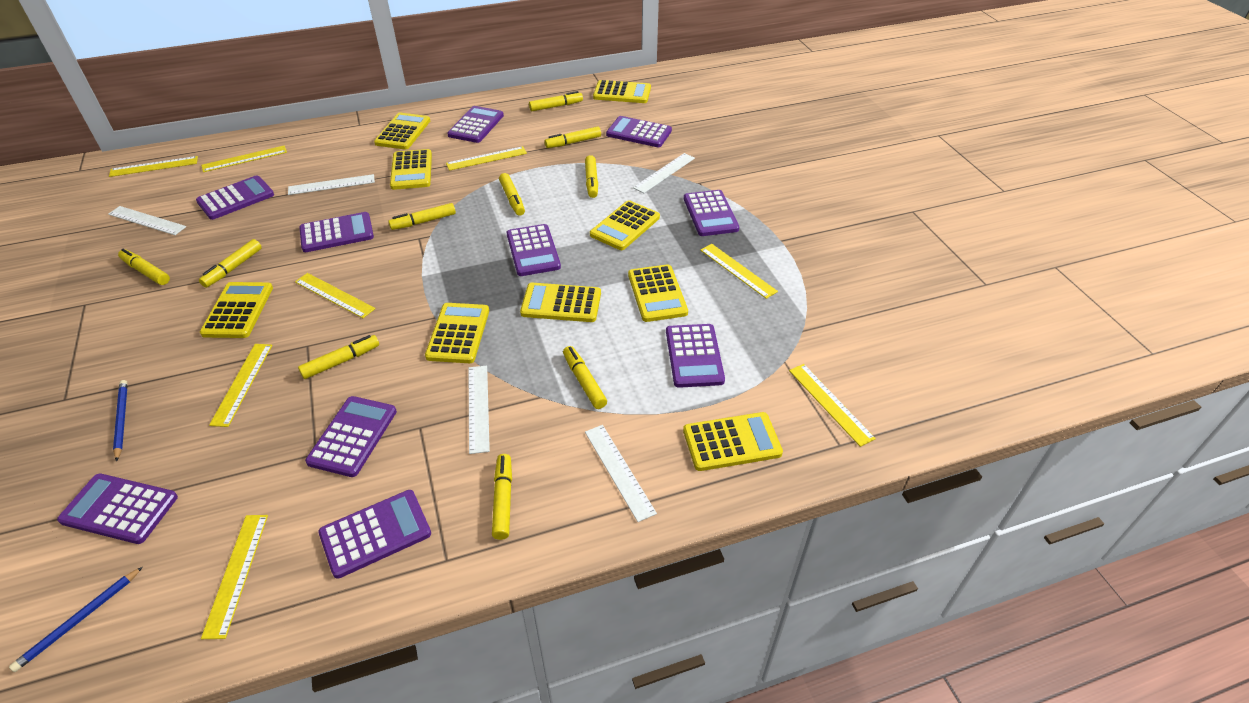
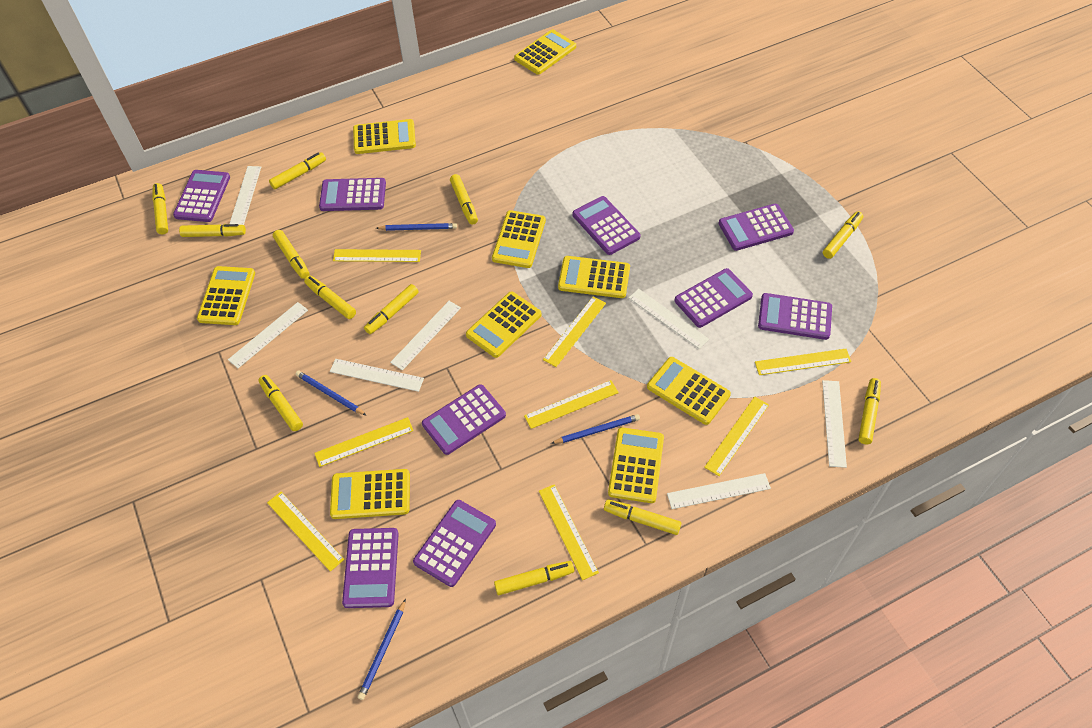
blue pencil: [9,567,143,672] [113,380,128,462] = 2 -> [296,371,367,416] [358,599,406,700] [376,223,457,231] [551,414,640,444] = 4
purple calculator: [57,473,178,544] [196,175,274,220] [299,212,374,252] [305,396,397,477] [318,490,431,579] [447,106,504,143] [507,224,561,276] [606,116,672,147] [666,324,725,388] [684,190,739,236] = 10 -> [173,170,230,222] [319,178,386,211] [342,528,399,608] [413,500,496,587] [422,384,506,455] [573,196,640,255] [674,268,753,328] [718,204,794,251] [758,293,832,340] = 9
white ruler: [108,206,186,235] [288,174,375,195] [468,366,490,454] [585,425,657,522] [633,153,695,193] = 5 -> [228,302,308,368] [230,166,261,225] [330,359,424,392] [390,301,461,370] [629,289,709,349] [667,473,771,509] [822,380,847,468] = 7
yellow marker: [118,249,170,285] [199,239,262,288] [298,335,379,379] [388,203,456,230] [492,454,512,540] [499,173,525,216] [529,91,583,111] [544,126,601,148] [563,346,607,409] [585,155,598,198] = 10 -> [152,183,168,234] [179,224,246,237] [259,375,303,431] [269,152,326,189] [273,230,309,279] [304,275,356,319] [364,284,419,334] [450,174,478,225] [494,561,574,595] [604,499,681,535] [823,211,863,259] [858,378,881,444] = 12

